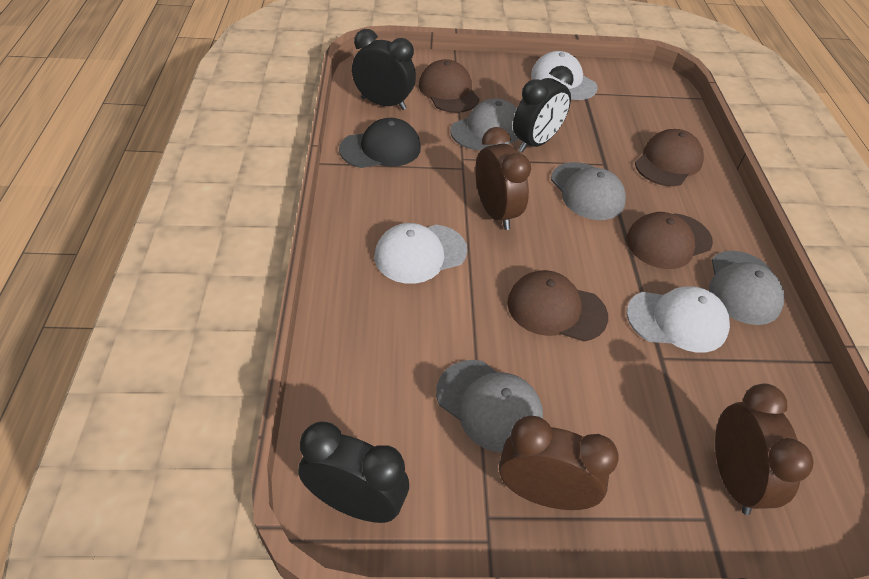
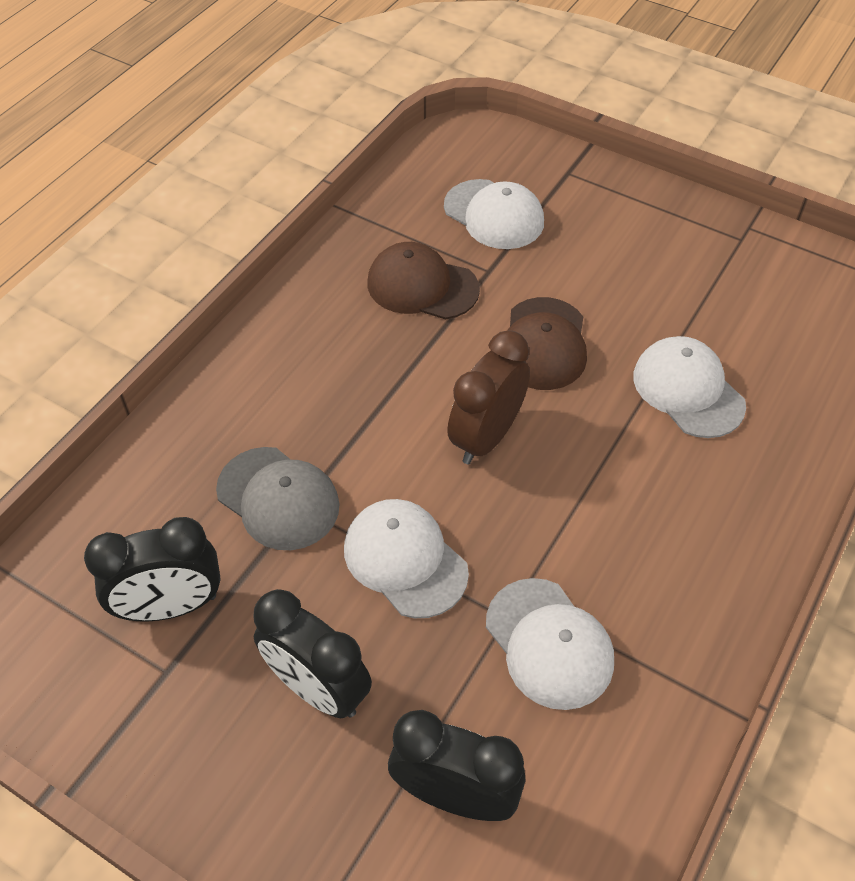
black cap: [339,118,421,168] = 1 -> none = 0
brown cap: [419,59,479,113] [507,270,608,341] [627,212,713,269] [635,129,704,186] = 4 -> [368,242,480,319] [507,297,587,390] = 2
brown clock: [475,127,531,230] [499,416,619,510] [715,384,814,515] = 3 -> [447,330,530,464] = 1
grey cap: [436,360,543,453] [450,98,518,150] [551,162,626,220] [709,251,784,325] = 4 -> [216,447,340,550] = 1
white cap: [374,223,467,284] [531,51,597,100] [627,286,730,353] = 3 -> [344,499,469,618] [444,179,544,249] [486,578,614,710] [633,336,746,438] = 4

